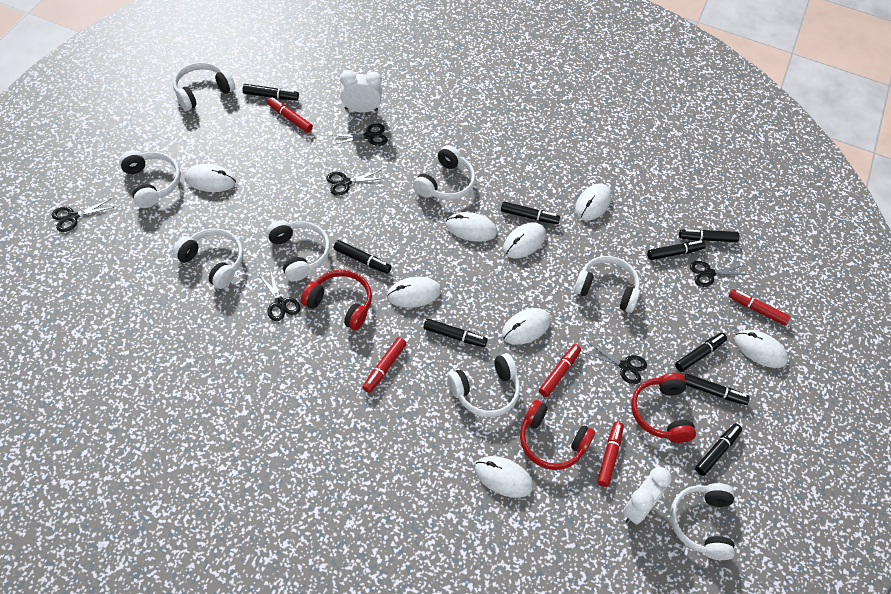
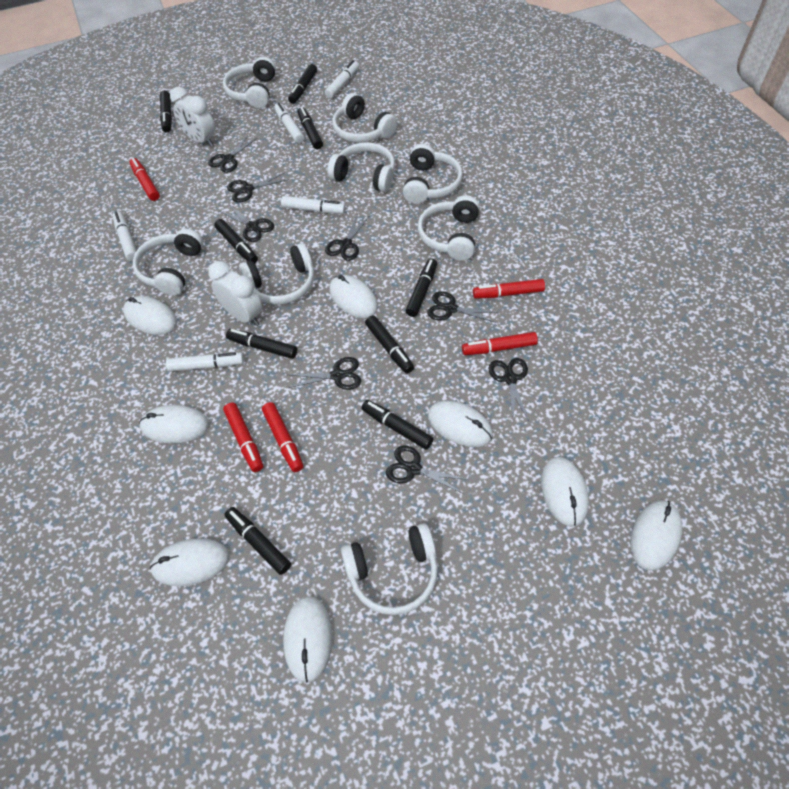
black scissors: [52,199,114,232] [258,269,301,321] [326,170,385,196] [331,123,388,146] [584,342,647,384] [690,261,750,287] = 6 -> [208,135,257,173] [219,203,274,242] [227,172,289,203] [287,357,361,390] [325,213,369,261] [386,446,469,493] [427,291,496,323] [488,358,529,421] = 8
red headphones: [301,269,372,330] [520,400,595,470] [631,373,696,443] = 3 -> none = 0
white marker: none = 0 -> [112,211,136,261] [166,352,244,372] [274,103,304,143] [281,196,345,214] [325,60,359,99] = 5

